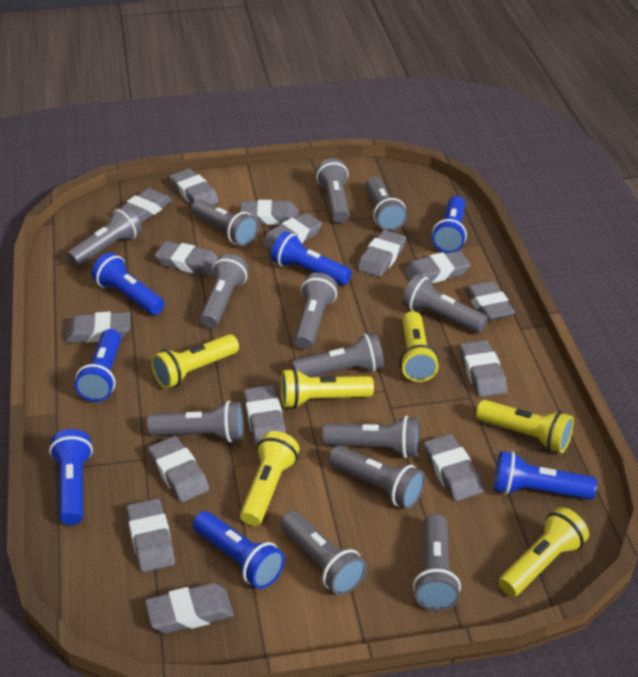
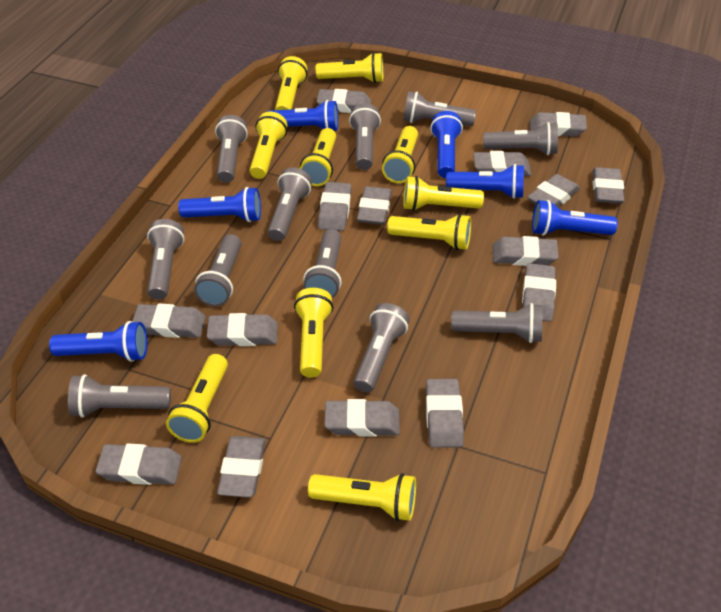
blue flashlight: [49,429,93,525] [75,329,121,402] [91,253,164,315] [193,511,285,589] [271,231,352,285] [432,196,467,253] [494,451,597,500] = 7 -> [49,321,147,362] [178,187,261,222] [267,100,338,131] [430,111,463,178] [446,164,524,199] [532,200,618,236] = 6
grey flashlight: [67,206,142,267] [147,401,244,442] [191,199,259,246] [200,254,248,328] [280,511,367,595] [292,333,384,377] [294,273,338,350] [316,158,349,223] [322,416,419,458] [329,446,425,509] [365,177,407,231] [402,274,488,333] [413,514,461,611] = 13 -> [68,374,171,418] [147,219,184,300] [194,234,241,306] [215,115,248,183] [268,167,312,241] [303,229,341,298] [349,104,381,170] [354,303,410,393] [403,91,476,126] [451,303,543,343] [483,122,558,155] = 11
yellow flashlight: [151,334,239,389] [240,431,299,526] [281,368,374,409] [400,311,439,382] [476,400,574,453] [499,507,589,597] = 6 -> [166,354,228,443] [250,112,287,179] [275,56,307,110] [294,288,333,378] [300,128,336,186] [308,473,416,521] [316,52,383,83] [382,126,418,183] [387,214,471,250] [403,176,484,211] = 10

